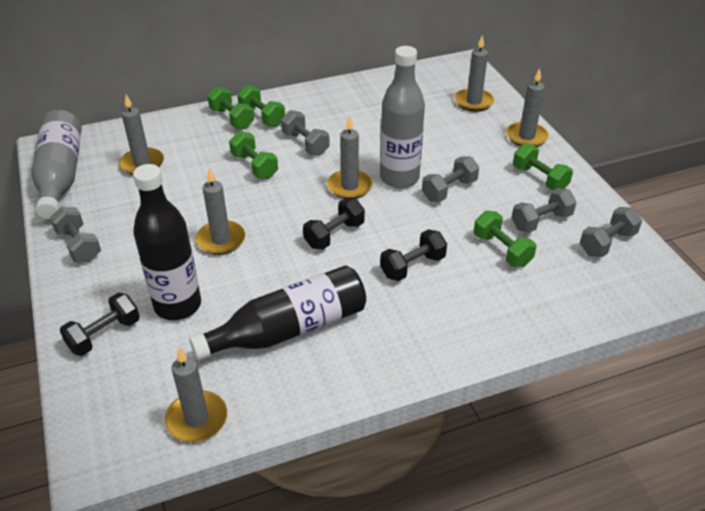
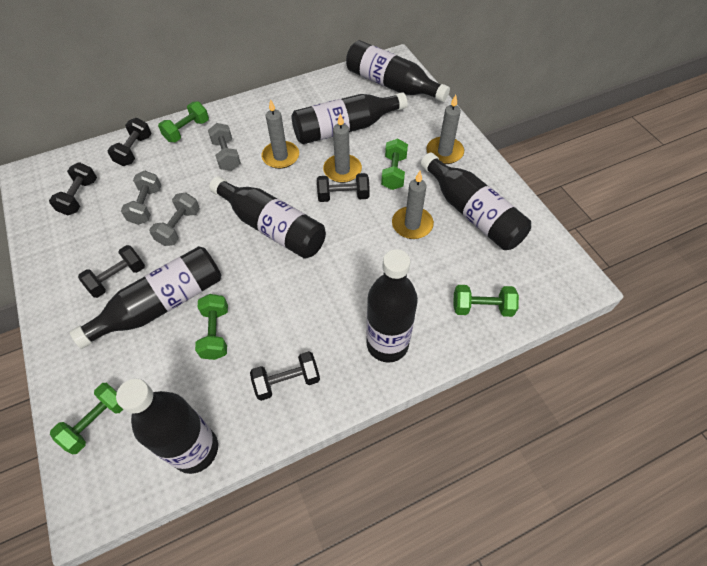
black bottle: [133,164,201,320] [189,265,366,361] = 2 -> [70,246,221,349] [116,379,218,474] [209,176,326,259] [292,92,407,144] [346,40,450,102] [366,249,418,363] [421,153,531,250] = 7
black dumbbell: [60,293,140,356] [303,198,365,250] [380,229,447,281] = 3 -> [49,162,97,216] [78,245,145,298] [107,118,152,166] [250,351,320,401] [317,173,370,202] = 5
grey bottle: [31,110,81,219] [380,46,425,188] = 2 -> none = 0
grey candle: [119,95,164,175] [165,347,227,442] [196,168,245,255] [327,116,373,199] [454,35,494,112] [506,68,549,147] = 6 -> [261,99,299,169] [323,113,362,183] [392,171,434,239] [426,95,464,164] = 4
grey dumbbell: [50,206,101,262] [281,110,330,156] [422,156,479,202] [512,188,576,233] [580,207,642,257] = 5 -> [121,171,161,225] [149,192,200,246] [208,123,241,171] = 3

